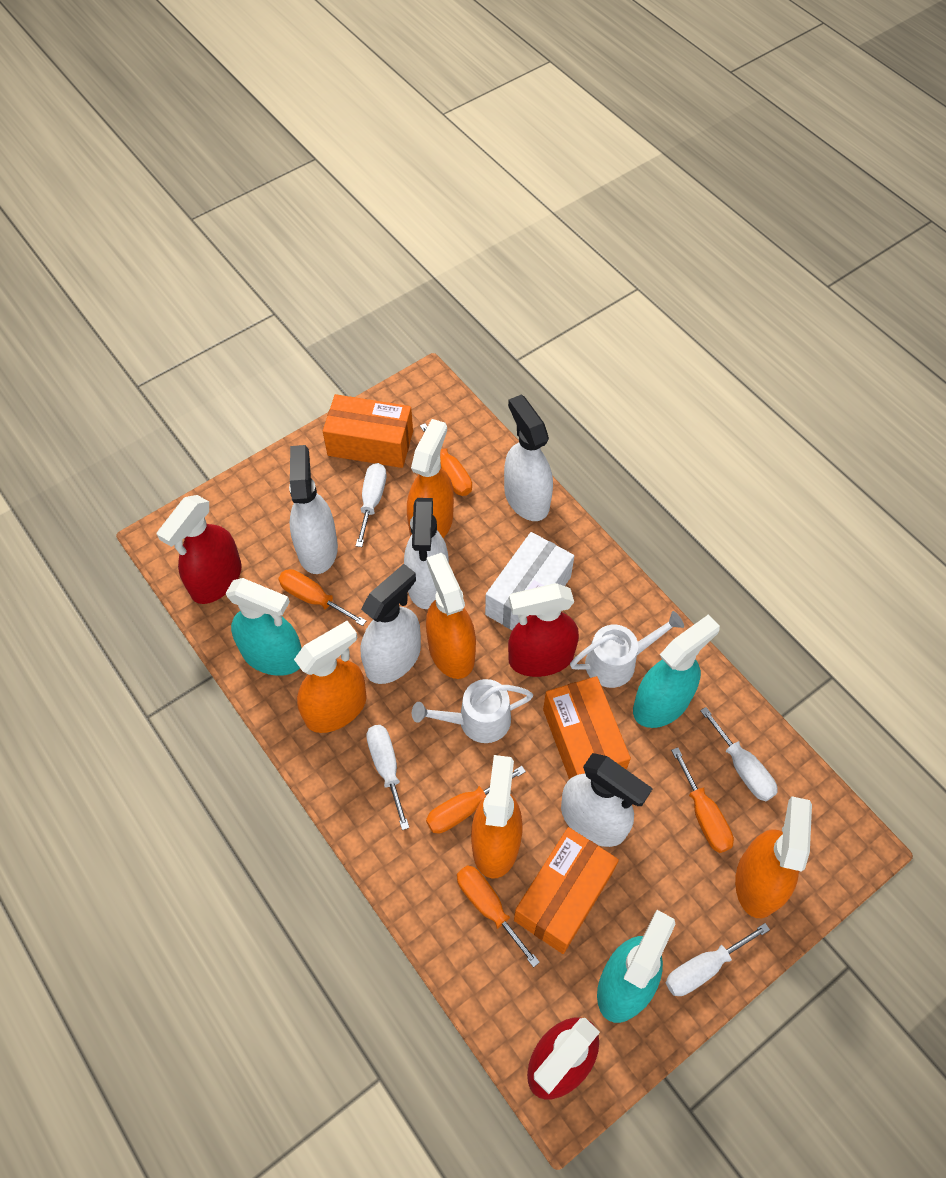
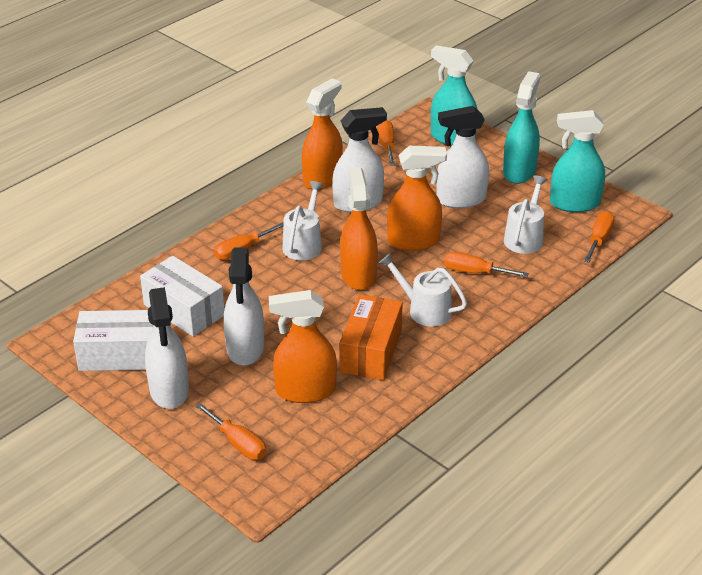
orange box: [323,394,413,468] [514,827,619,954] [543,676,631,780] = 3 -> [339,294,403,380] = 1
orange spray bottle: [294,621,367,733] [407,419,454,538] [426,553,476,679] [471,755,523,879] [735,796,812,918] = 5 -> [269,290,337,403] [302,78,343,189] [340,167,378,290] [387,146,447,251] = 4
red spray bottle: [157,495,242,604] [508,583,579,677] [527,1018,600,1099] = 3 -> none = 0
white box: [485,532,574,630] = 1 -> [73,310,153,371] [140,256,225,336] = 2
white screwdriver: [356,463,386,547] [366,725,409,830] [666,923,770,996] [700,707,778,802] = 4 -> none = 0
white spray bottle: [289,445,338,574] [361,564,421,684] [404,498,449,609] [504,394,553,521] [561,753,653,847] = 5 -> [145,287,189,409] [224,247,264,366] [332,107,387,212] [436,106,489,208] = 4
white watering can: [412,679,533,743] [570,611,684,688] = 2 -> [283,181,324,261] [379,253,467,327] [504,175,548,254] = 3

